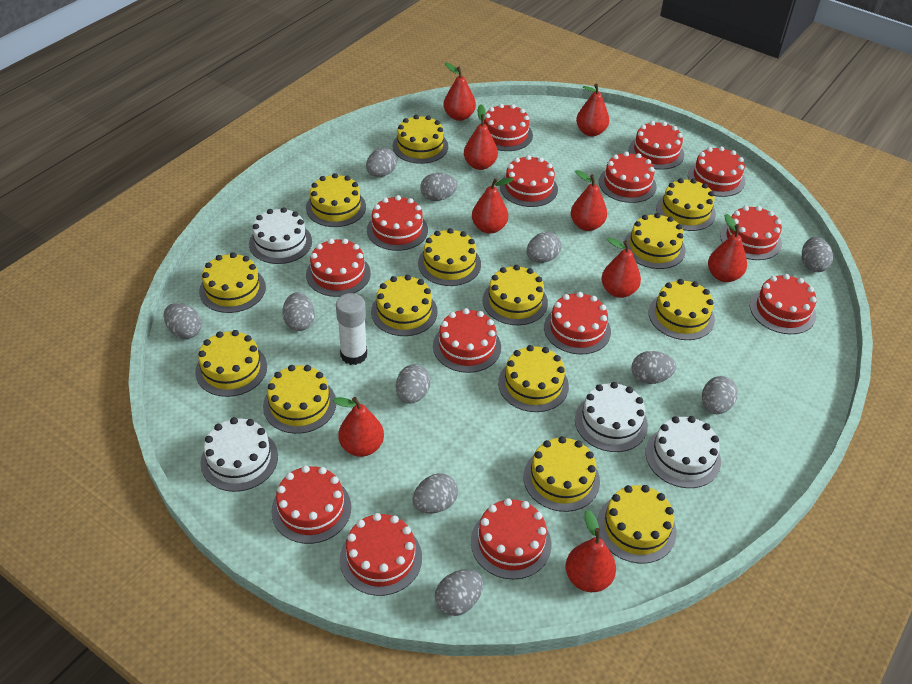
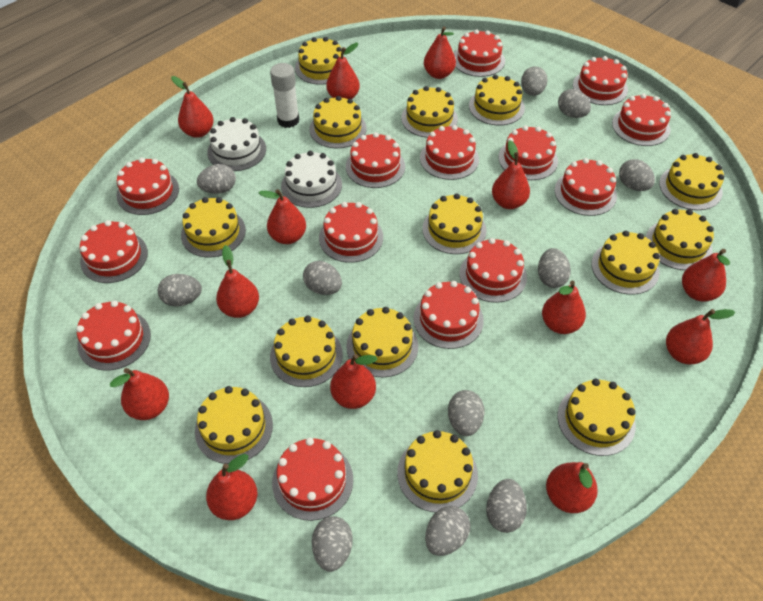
red pear: [333,397,384,457] [443,62,476,121] [464,104,498,170] [472,178,513,234] [565,510,616,592] [571,170,607,231] [576,84,609,137] [601,238,641,298] [708,214,747,282] = 9 -> [110,368,169,420] [171,76,214,138] [206,454,257,520] [216,245,259,318] [259,189,306,244] [326,43,360,99] [330,354,377,409] [424,26,456,79] [492,140,530,209] [542,280,586,334] [546,462,598,513] [666,309,735,364] [682,249,730,302] = 13
white cake: [200,417,278,492] [249,207,312,264] [575,382,648,452] [646,416,721,488] = 4 -> [207,117,266,171] [281,151,342,208] = 2

